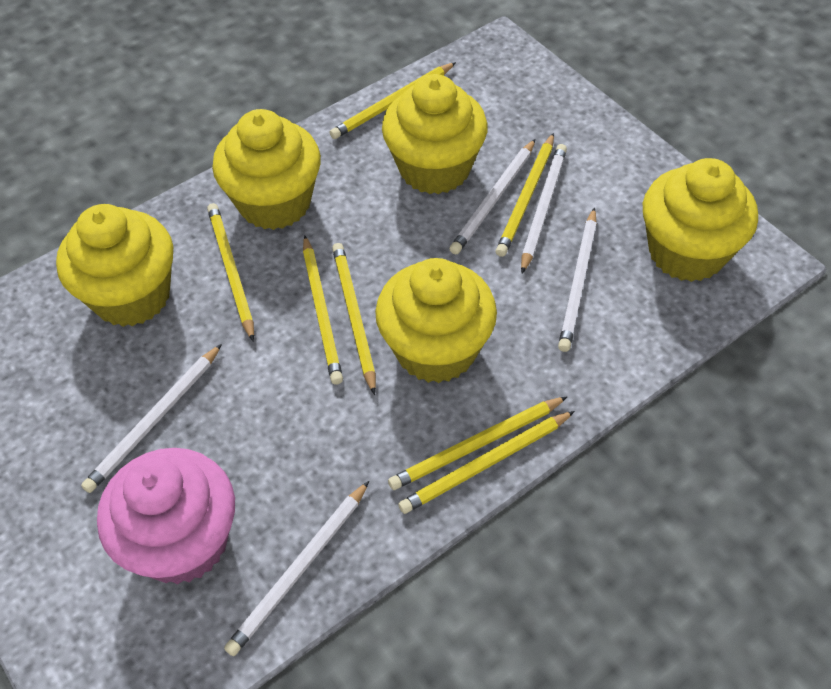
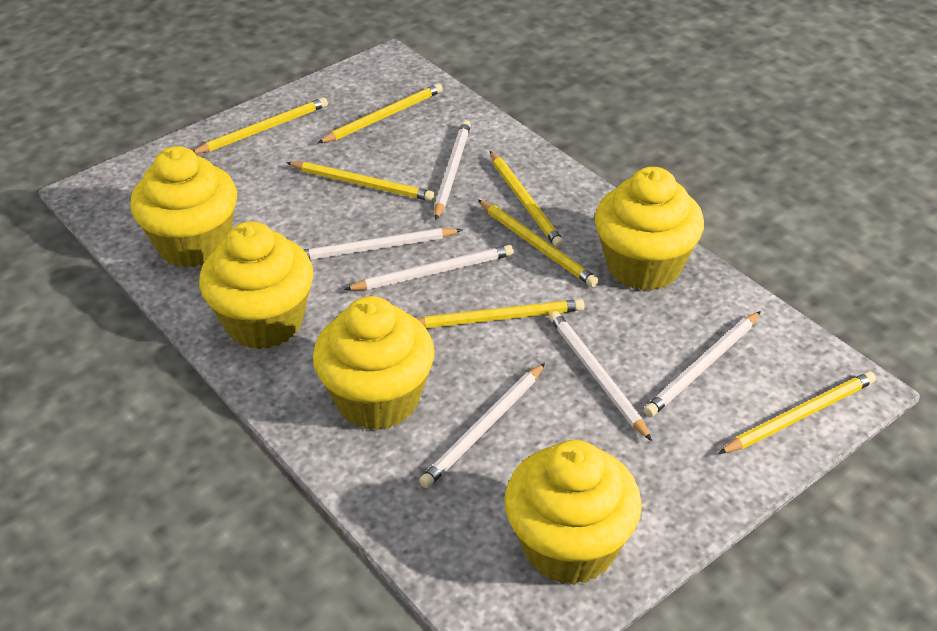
pink cupcake: [97,448,235,584] = 1 -> none = 0
white pencil: [81,344,222,493] [224,481,369,656] [449,139,535,255] [521,144,567,274] [558,207,597,352] = 5 -> [304,228,462,260] [344,245,514,290] [419,363,545,488] [434,120,471,220] [549,311,652,441] [644,311,761,417] = 6

